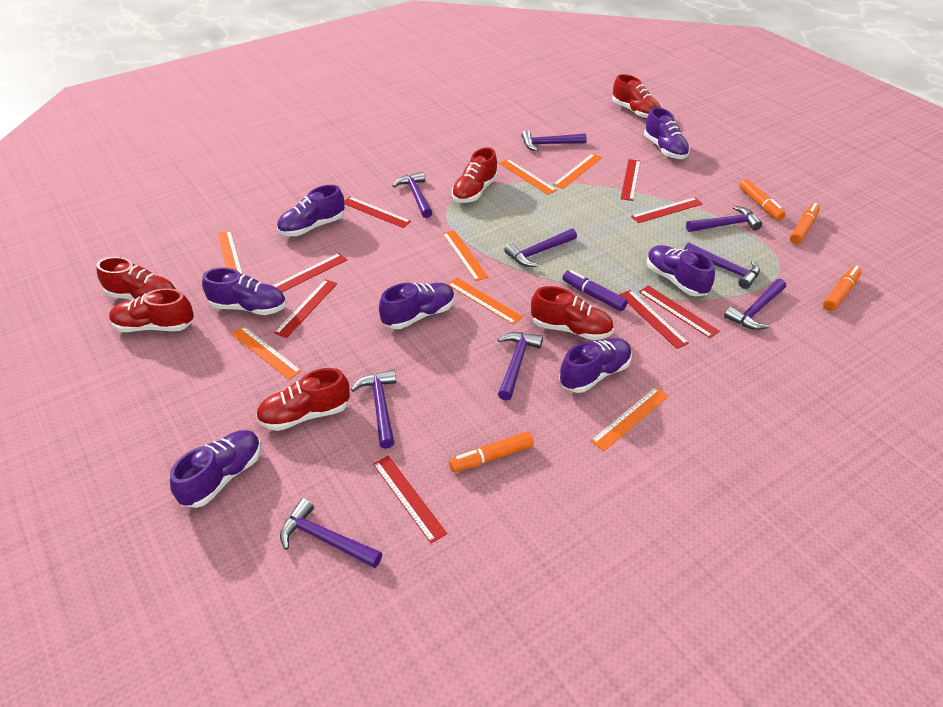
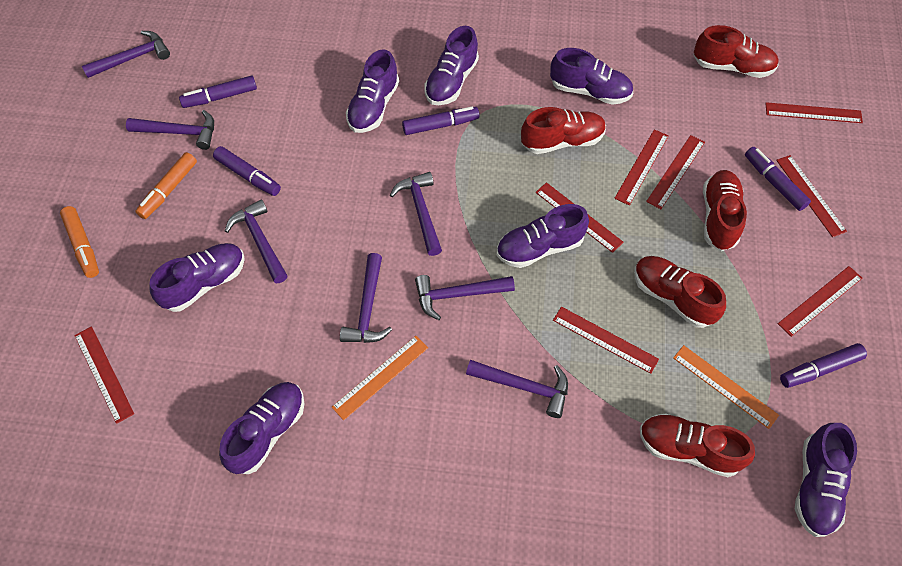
orange marker: [449,431,534,473] [739,179,785,220] [790,203,820,244] [823,266,862,311] = 4 -> [60,206,99,278] [135,152,197,219] = 2
orange ruler: [217,230,243,274] [231,326,302,380] [442,230,488,281] [447,278,523,325] [499,159,557,195] [553,153,602,189] [591,387,669,451] = 7 -> [332,336,428,420] [673,345,779,429] = 2
purple hammer: [280,498,382,568] [351,370,396,449] [393,171,432,218] [498,332,543,401] [504,228,577,267] [521,130,587,151] [684,242,760,289] [686,206,762,232] [724,279,786,330] = 9 -> [82,31,170,78] [126,110,214,150] [225,199,288,283] [340,253,392,343] [390,172,442,256] [415,275,515,320] [466,360,568,418] = 7
purple marker: [562,270,628,311] = 1 -> [179,76,257,108] [213,146,281,196] [402,106,480,135] [745,147,811,211] [780,343,867,388] = 5
red shoe: [96,257,177,300] [109,288,194,332] [256,368,350,431] [452,147,498,203] [531,286,614,340] [612,74,661,119] = 6 -> [521,107,606,154] [635,256,726,328] [640,414,755,477] [694,25,779,78] [703,170,747,251] = 5

